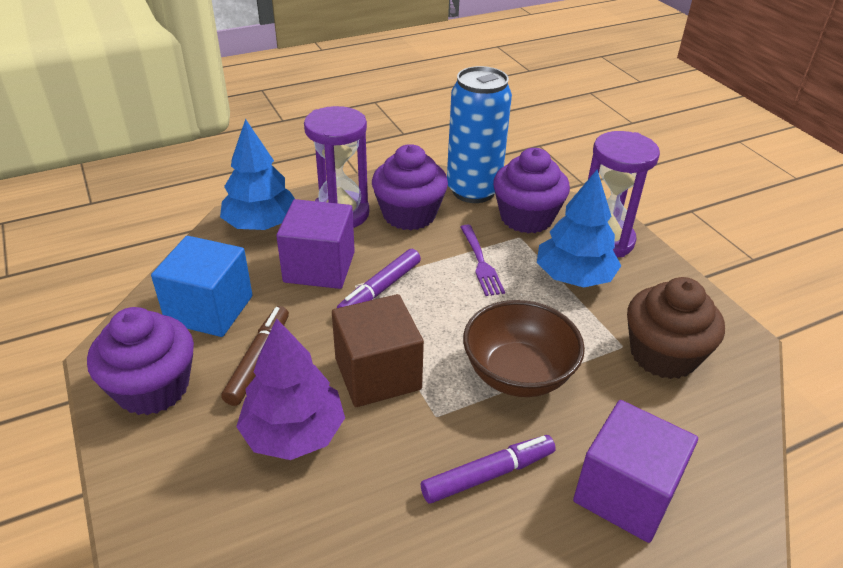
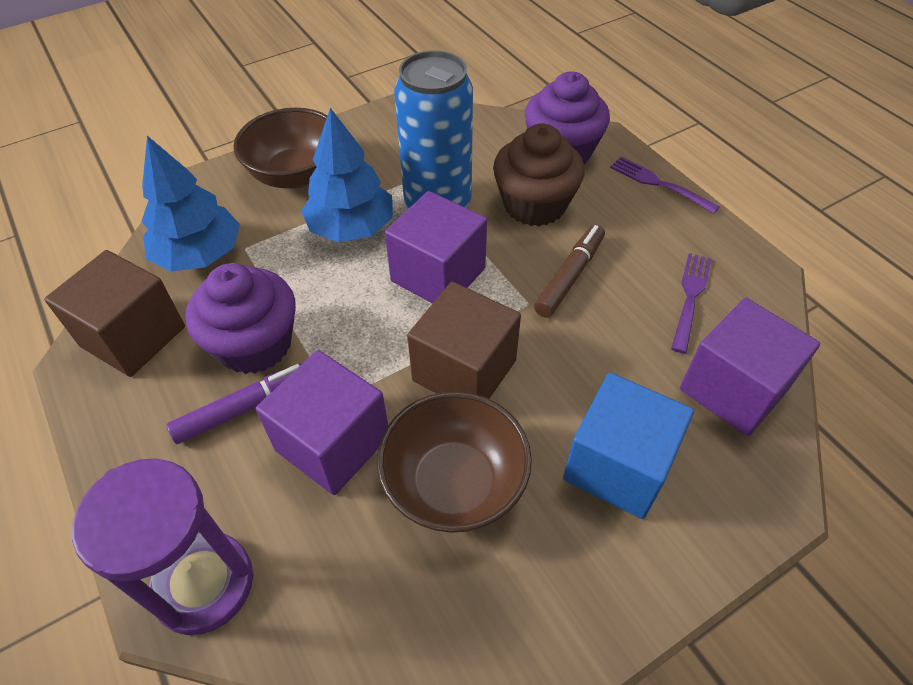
brown bowl: [463,300,585,397] = 1 -> [233,108,327,189] [377,391,532,533] = 2
brown cube: [332,294,424,407] = 1 -> [44,250,185,377] [407,282,521,399] = 2
purple cube: [276,199,355,289] [573,400,698,543] = 2 -> [256,350,388,495] [385,191,487,304] [680,298,820,436] = 3
purple cupcake: [87,307,194,415] [372,144,448,230] [493,148,570,233] = 3 -> [185,263,296,374] [525,72,610,164] = 2
purple fork: [461,225,505,296] = 1 -> [610,157,719,214] [671,253,712,353] = 2
purple hourglass: [304,106,369,228] [588,131,660,258] = 2 -> [72,458,254,635] = 1
purple marker: [337,249,421,308] [421,435,556,503] = 2 -> [166,362,304,444] = 1
purple tree: [236,318,345,460] = 1 -> none = 0

